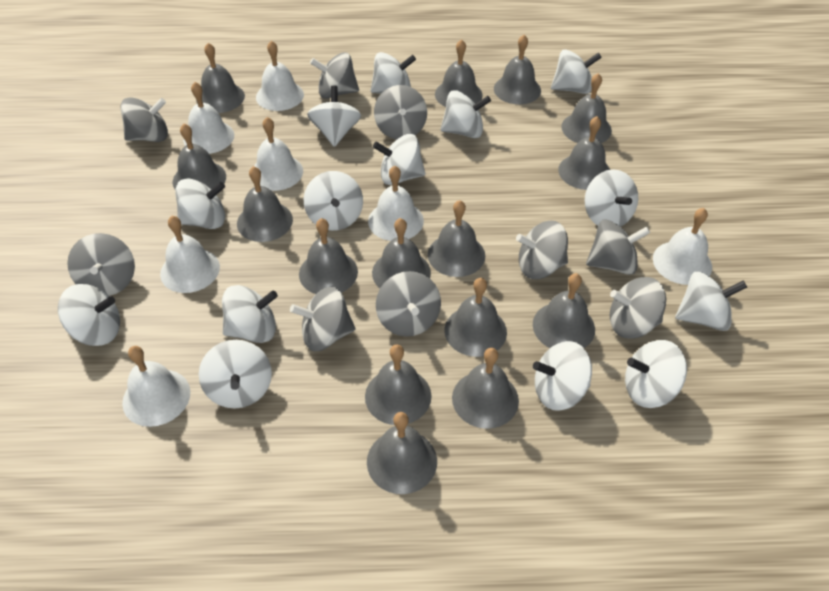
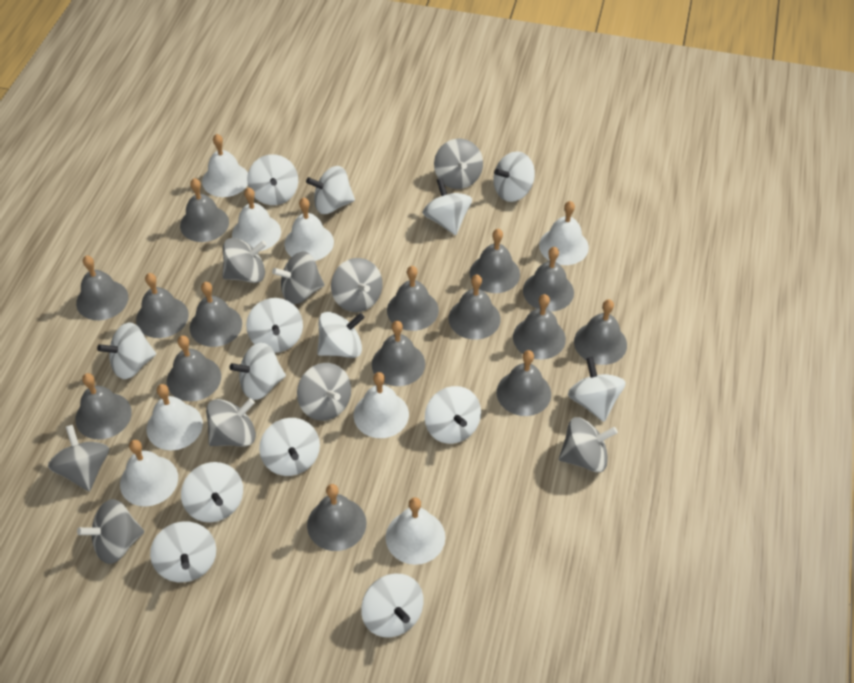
white bell: [122,346,190,427] [160,216,220,293] [183,82,234,154] [252,117,303,191] [256,41,304,111] [368,165,424,241] [653,208,712,285] = 7 -> [120,440,178,506] [146,384,203,450] [202,134,248,197] [232,187,281,251] [284,197,334,261] [354,372,409,438] [386,497,445,565] [539,201,589,265] = 8

